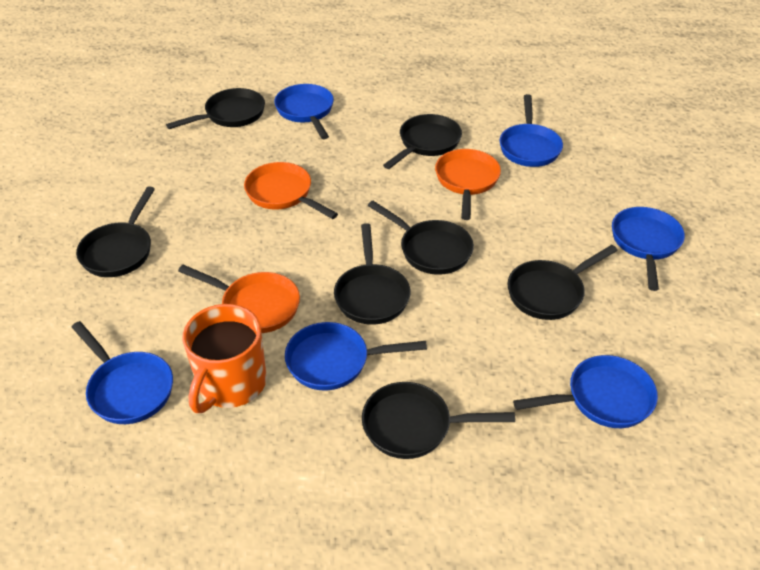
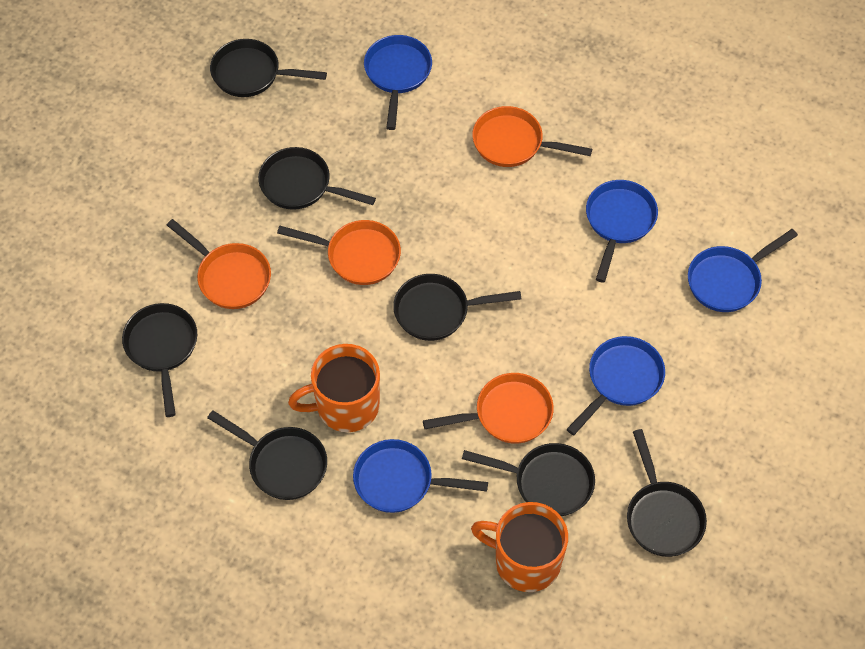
blue pan: [72,321,173,424] [274,84,334,139] [285,322,427,390] [500,94,563,167] [513,355,658,428] [612,207,685,291] = 6 -> [353,439,488,513] [364,35,432,130] [566,336,665,435] [586,180,658,283] [688,229,798,312] = 5
orange mug: [183,304,267,413] = 1 -> [288,344,380,432] [471,502,568,592] = 2
orange pan: [178,265,300,333] [244,162,338,219] [435,149,501,220] = 3 -> [167,219,271,309] [277,220,401,285] [423,373,554,444] [472,106,592,167] = 4

